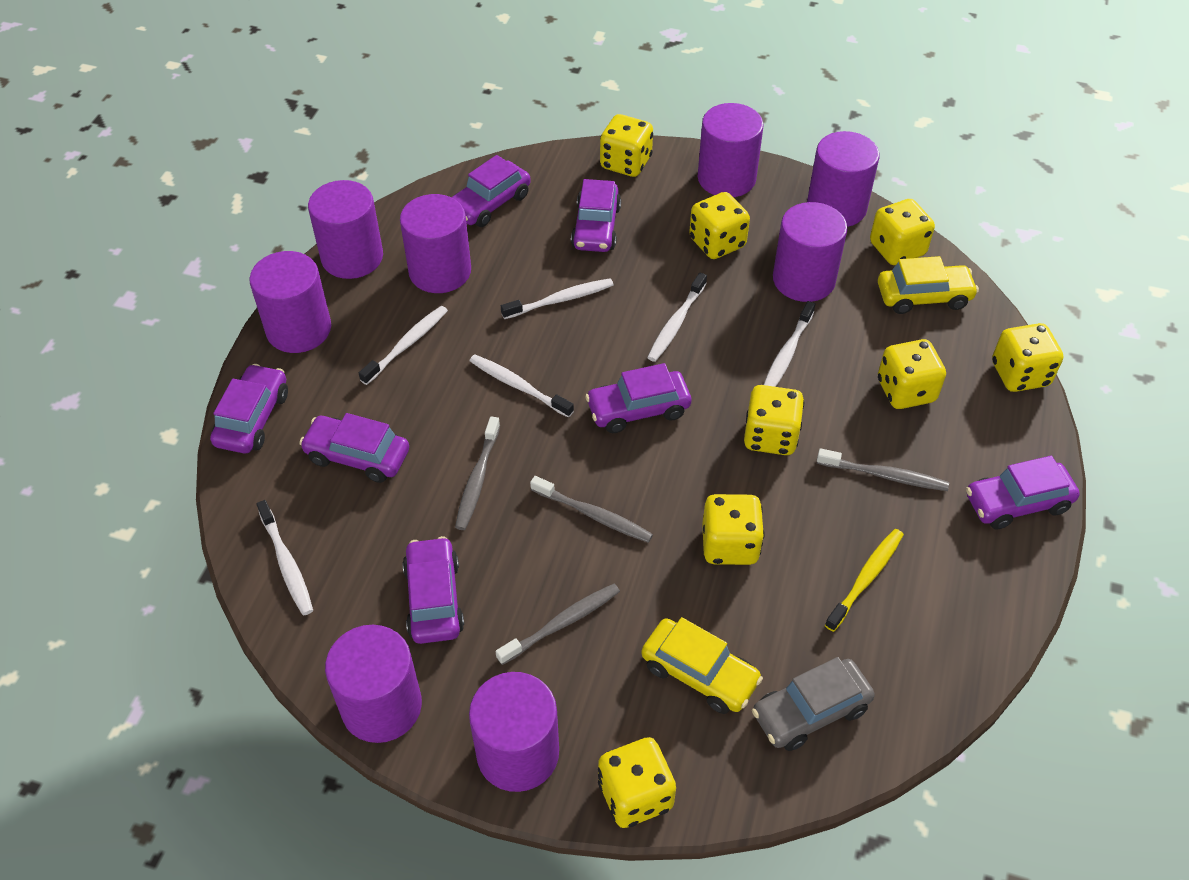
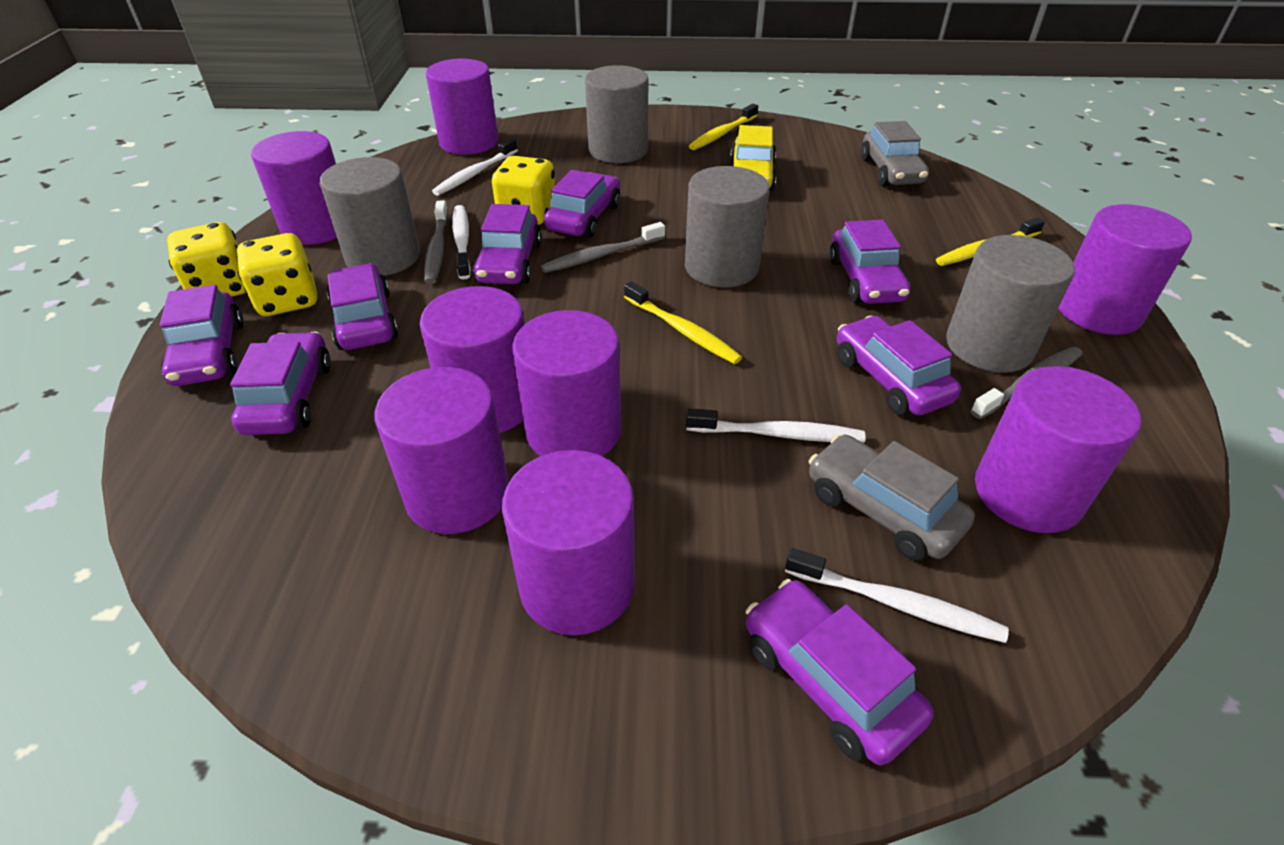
grey car: [752,657,875,751] = 1 -> [809,435,975,561] [861,121,929,186] = 2
grey cylinder: none = 0 -> [320,157,420,276] [585,65,648,163] [685,166,770,288] [946,235,1075,373] = 4
grey toothbrush: [455,416,500,530] [495,584,620,665] [530,476,653,543] [817,448,949,491] = 4 -> [424,200,448,284] [541,222,665,273] [970,347,1083,419] = 3
purple car: [210,364,288,453] [299,413,409,483] [403,536,464,644] [452,155,531,227] [571,179,621,252] [585,363,691,433] [966,456,1080,530] = 7 -> [160,285,243,386] [230,332,331,435] [326,264,398,350] [473,204,542,284] [544,170,620,238] [746,579,934,765] [829,220,910,304] [837,315,961,416] = 8
white toothbrush: [256,500,313,615] [359,306,448,385] [470,354,574,418] [501,278,613,319] [647,272,707,362] [764,301,815,387] = 6 -> [432,138,518,195] [452,205,471,279] [686,408,866,443] [785,548,1009,643] = 4
yellow car: [641,617,763,714] [878,256,979,314] = 2 -> [730,125,776,191] = 1
yellow dice: [598,737,676,828] [600,114,653,177] [689,192,750,259] [702,494,764,565] [744,385,804,455] [870,199,935,265] [878,339,946,409] [992,323,1063,392] = 8 -> [167,222,246,297] [236,233,317,316] [492,156,555,225] = 3
yellow toothbrush: [825,529,904,632] = 1 -> [624,281,742,364] [689,104,758,150] [936,217,1045,266] = 3

